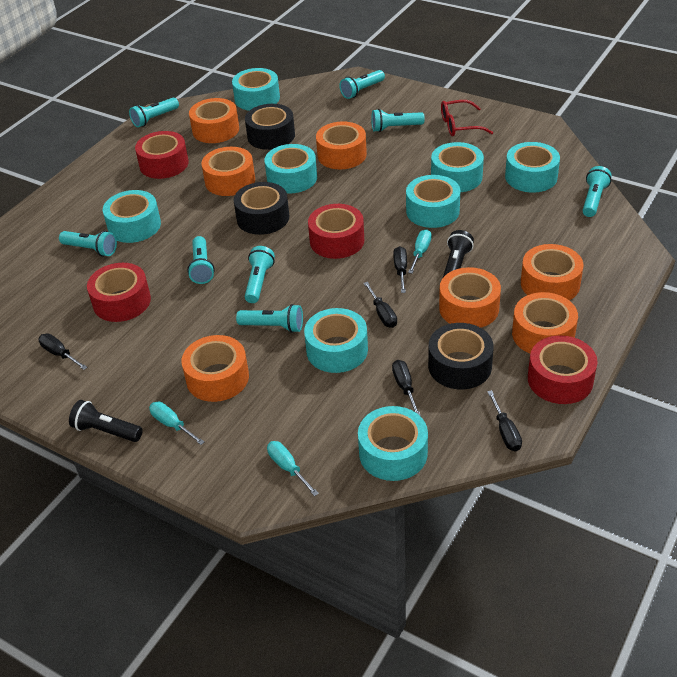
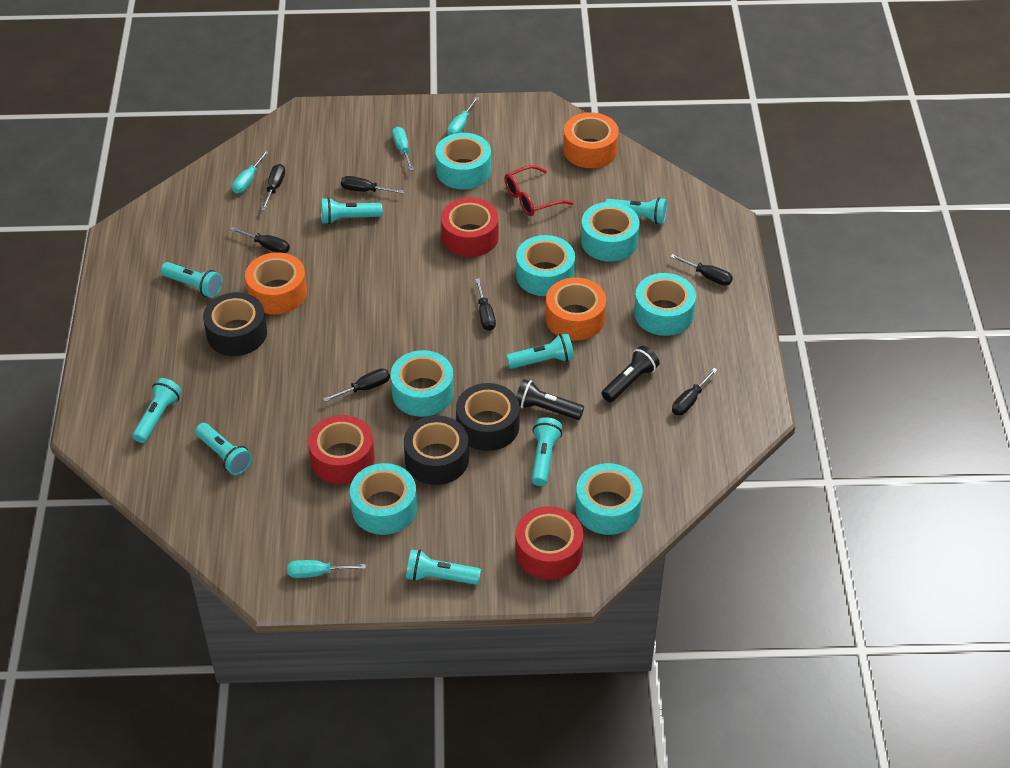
black screwdriver: [38,333,88,370] [364,282,397,328] [392,360,421,416] [393,246,407,293] [487,390,522,451] = 5 -> [230,227,290,253] [261,164,285,211] [323,369,390,402] [341,176,404,194] [475,278,496,331] [670,254,733,286] [672,368,717,415] = 7
orange tape: [182,335,249,402] [189,98,239,143] [201,147,255,196] [316,122,367,169] [439,267,501,328] [512,292,578,354] [521,244,583,300] = 7 -> [245,252,307,314] [546,277,606,341] [563,112,619,168] = 3
red tape: [87,263,151,322] [135,131,189,179] [308,204,364,259] [528,335,598,404] = 4 -> [308,415,375,484] [441,197,499,257] [515,506,583,580] = 3
turquoise screwdriver: [149,402,204,445] [267,441,319,496] [408,229,432,274] = 3 -> [232,150,269,193] [287,560,366,578] [392,127,414,171] [447,97,479,136] = 4
turquoise tape: [103,190,161,243] [232,68,280,111] [265,144,317,193] [304,308,368,373] [358,406,428,481] [406,175,461,228] [431,142,484,192] [505,142,560,193] = 8 -> [350,463,417,535] [391,350,454,417] [435,133,491,189] [516,235,575,296] [575,463,643,535] [581,202,639,262] [634,273,696,336] = 7

